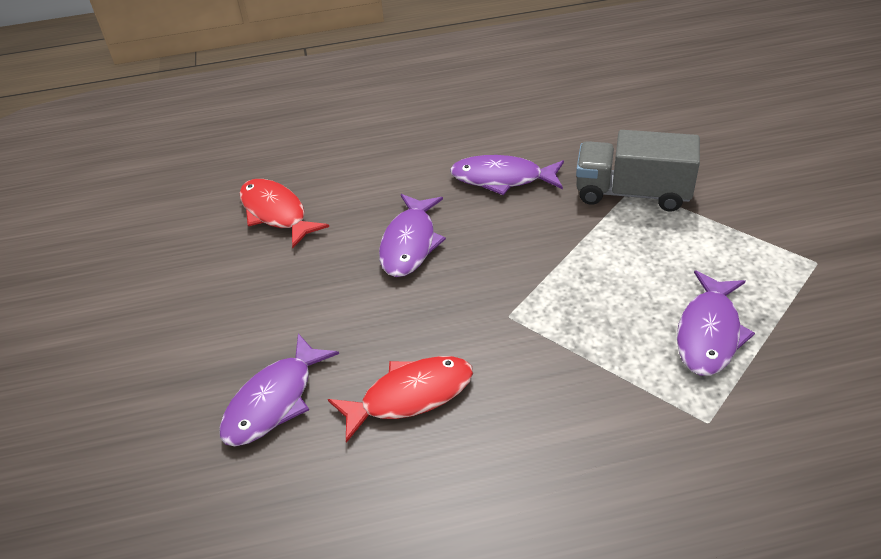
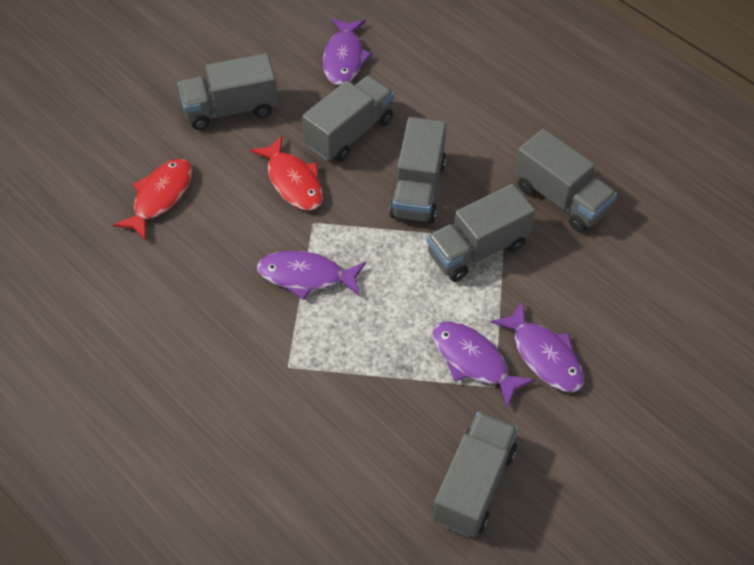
grey truck: [576,130,700,212] = 1 -> [178,53,278,130] [302,75,394,162] [389,117,446,223] [427,184,535,282] [433,412,518,537] [515,129,617,232] = 6

